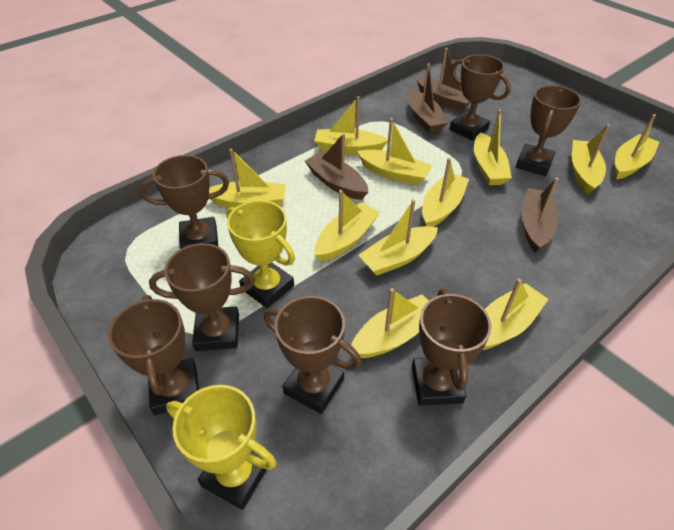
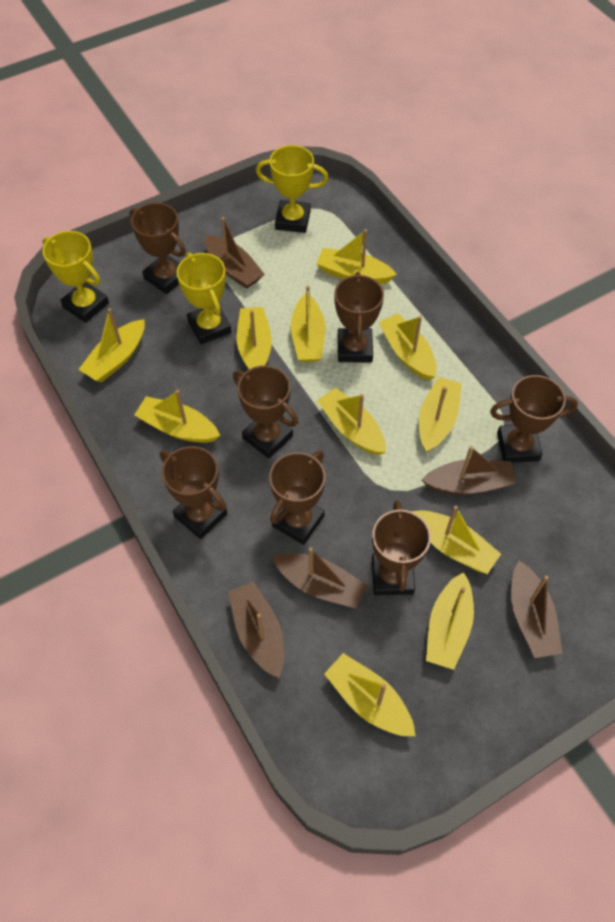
brown boat: [305,133,368,200] [408,64,448,133] [416,48,471,111] [521,178,559,252] = 4 -> [205,217,264,289] [228,582,284,678] [272,547,367,609] [422,446,516,495] [511,561,562,658] = 5
yellow trophy: [166,385,277,510] [226,200,295,308] = 2 -> [42,231,109,323] [177,253,231,345] [256,145,329,233] = 3

